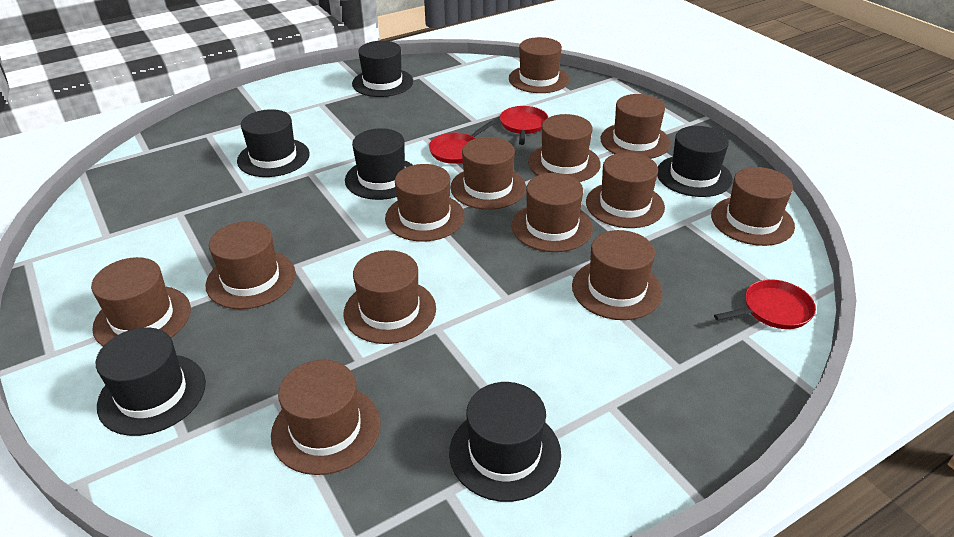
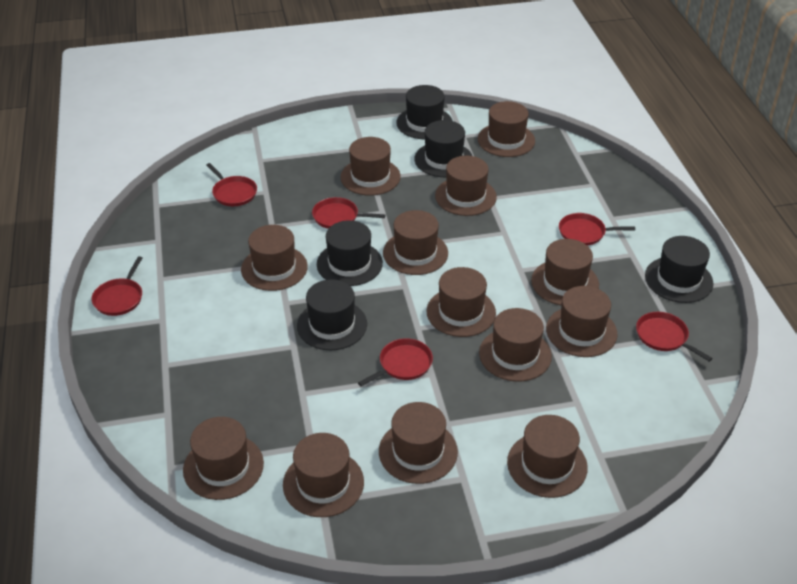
black hat: [96,327,206,436] [237,109,310,177] [345,128,412,200] [352,41,413,97] [449,382,561,502] [657,126,733,197] = 6 -> [297,279,367,350] [317,220,383,286] [396,85,453,139] [415,120,472,177] [645,236,713,303] = 5
red pan: [429,120,495,164] [500,106,548,145] [714,279,816,329] = 3 -> [91,256,142,316] [206,163,257,206] [312,197,385,229] [358,338,433,386] [559,213,635,245] [636,312,713,362] = 6

